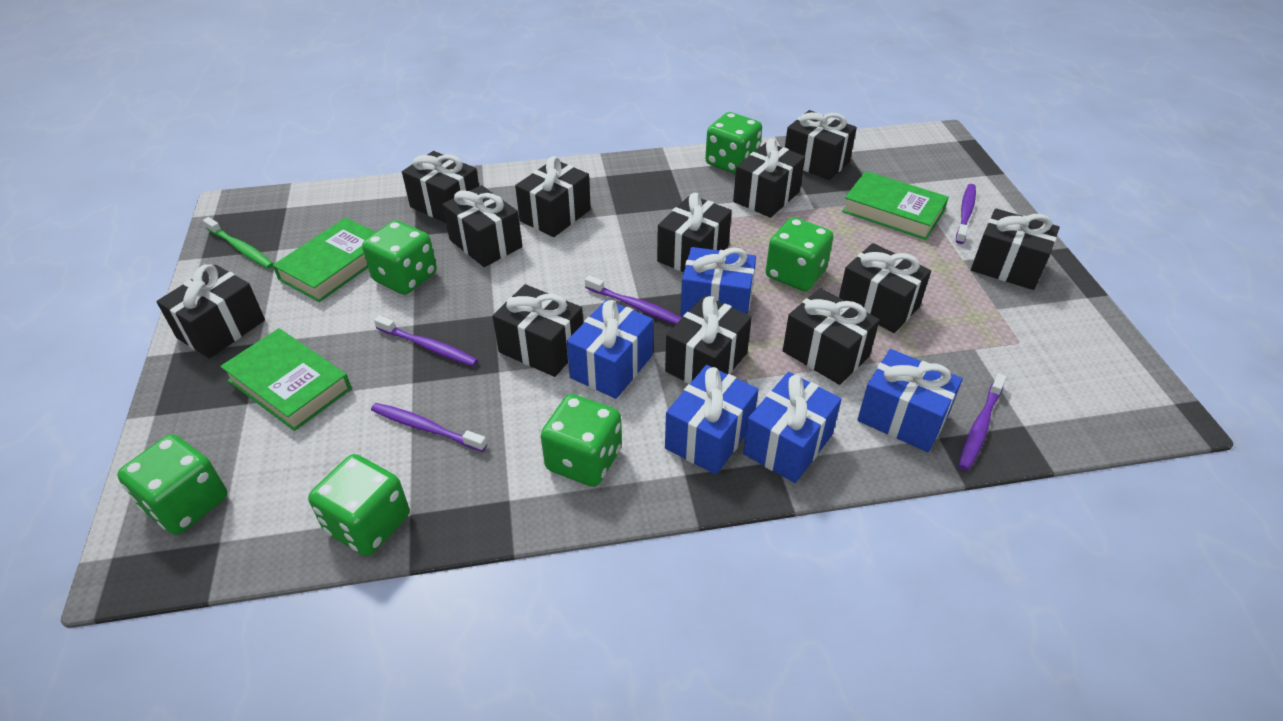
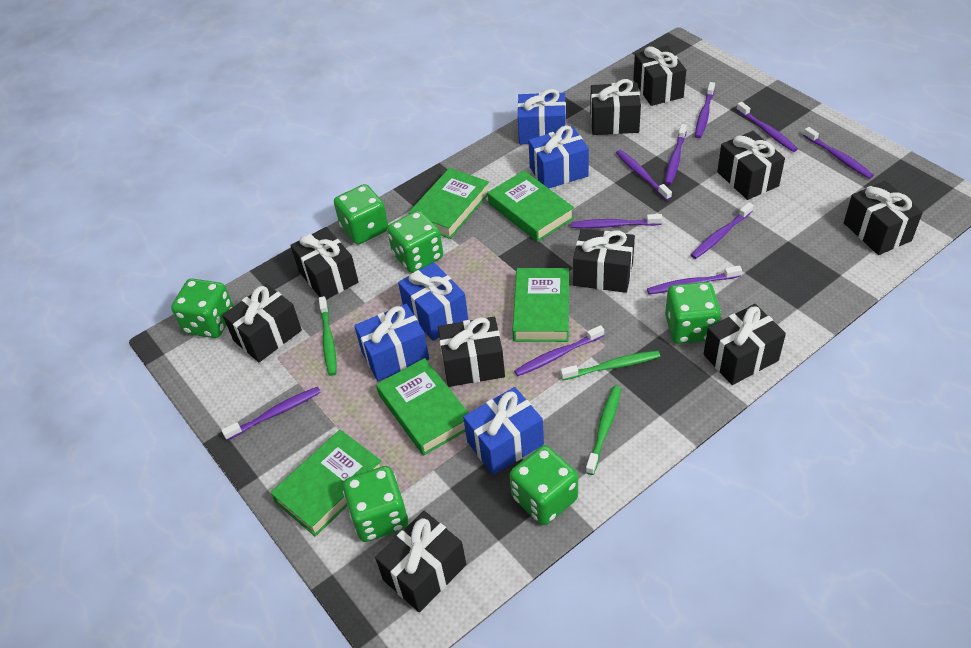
black gift: [156,264,265,359] [402,151,479,223] [442,185,522,267] [493,284,583,377] [515,156,591,237] [657,193,732,272] [665,296,752,384] [733,139,805,218] [783,288,880,385] [785,110,857,180] [839,243,931,333] [971,209,1060,290] = 12 -> [222,284,302,362] [290,227,359,300] [375,511,466,613] [438,317,505,387] [573,229,635,293] [590,79,641,135] [633,46,686,106] [704,304,786,385] [717,131,785,200] [844,181,923,255] = 10
green book: [220,328,352,431] [273,217,376,302] [842,171,949,240] = 3 -> [270,430,381,537] [376,358,468,456] [408,168,489,239] [488,171,574,242] [512,268,569,342] = 5
green toothbrush: [203,217,274,269] = 1 -> [319,296,336,376] [560,351,660,380] [586,386,621,475] = 3
purple toothbrush: [371,403,487,452] [374,315,478,366] [585,275,682,325] [956,184,976,244] [958,373,1007,471] = 5 -> [221,387,321,440] [514,325,604,376] [571,214,663,228] [616,150,672,201] [647,265,742,294] [665,124,687,185] [691,202,754,259] [695,82,715,138] [736,102,798,152] [803,127,874,179] = 10

